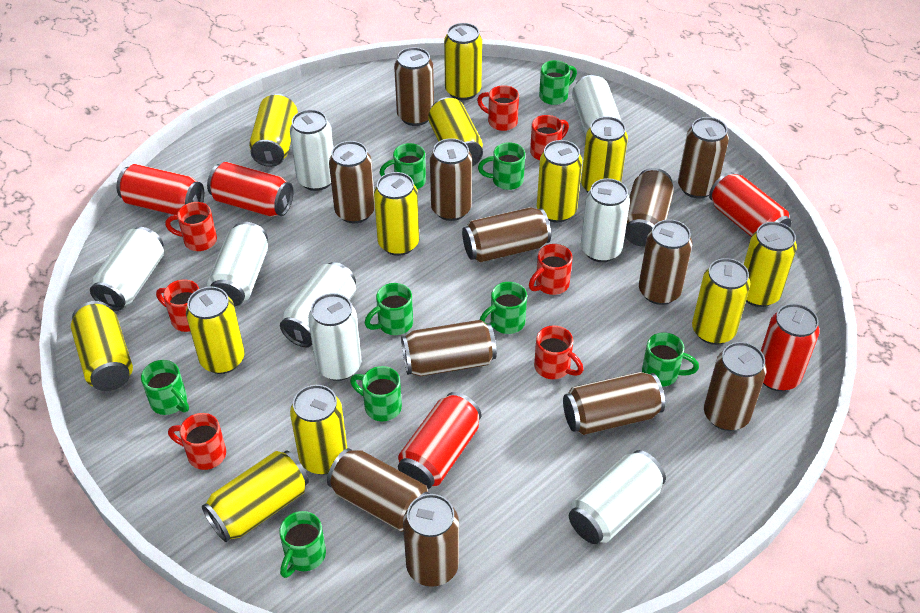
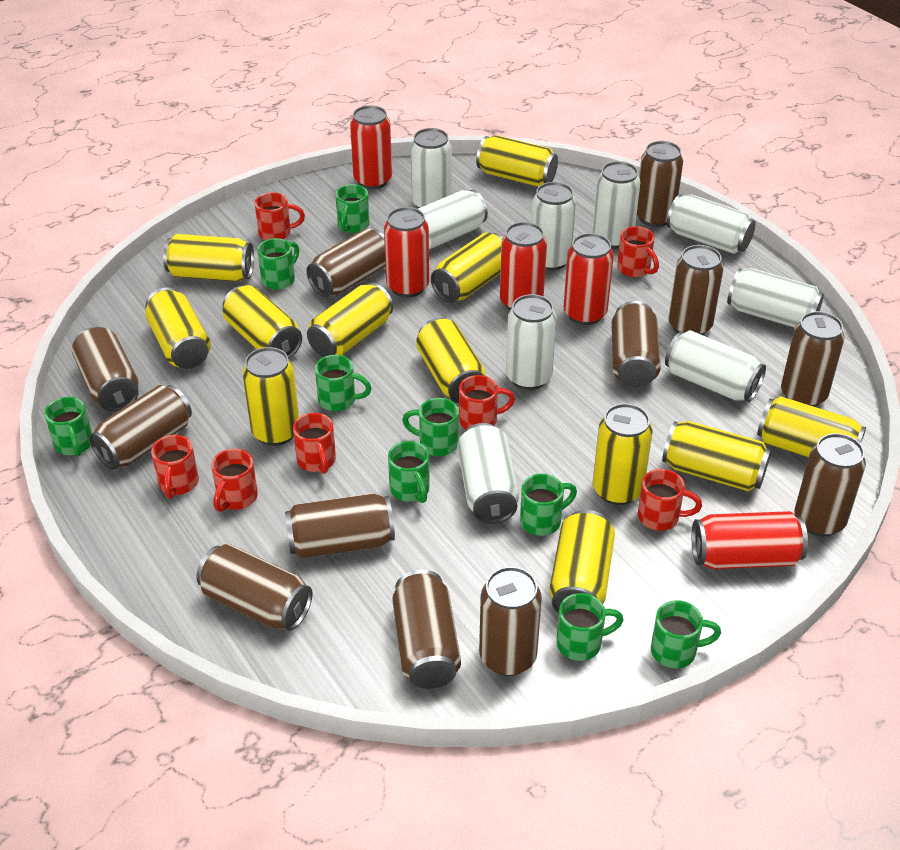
white can: [90,227,164,311] [207,222,268,306] [280,262,356,347] [290,109,333,191] [308,293,361,381] [569,450,666,544] [572,75,621,136] [581,178,630,262] = 8 -> [411,128,452,208] [418,190,488,250] [457,423,519,524] [506,294,557,390] [531,182,576,271] [593,161,640,249] [665,330,766,402] [667,194,756,254] [727,268,824,328] = 9

